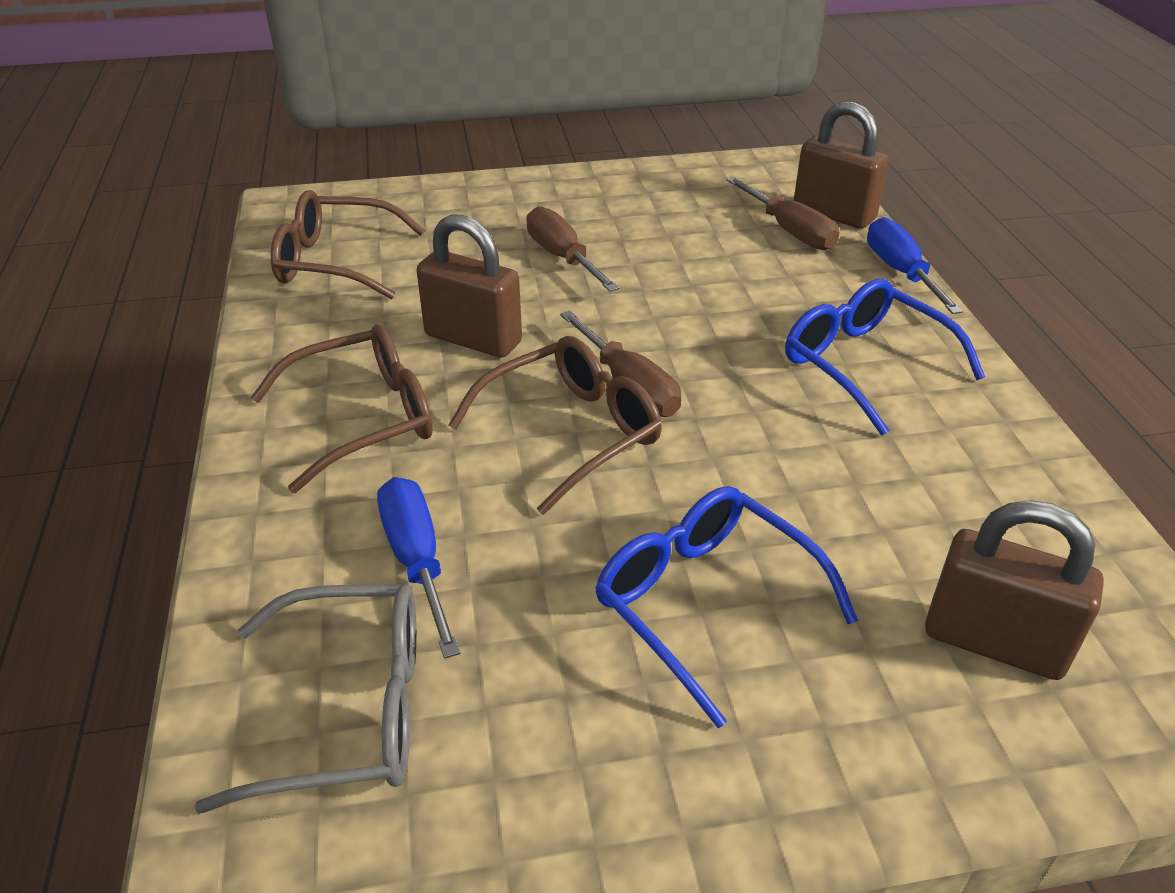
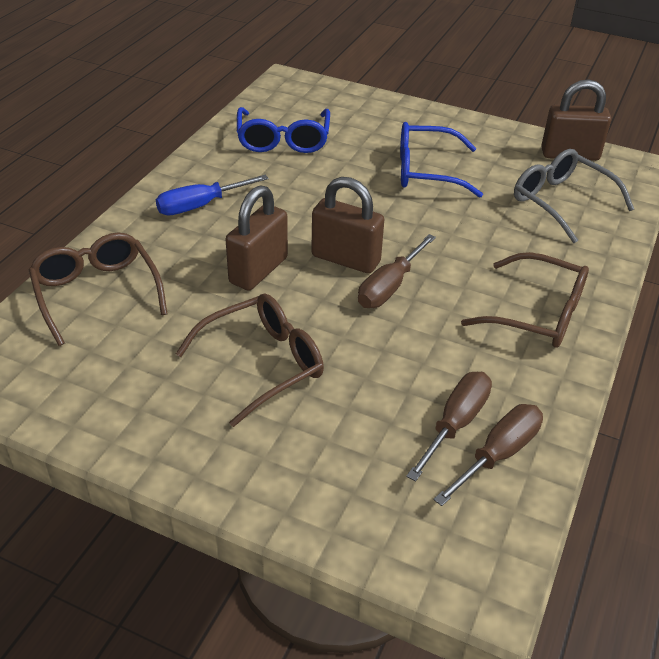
blue screwdriver: [377,477,461,659] [867,217,963,314] = 2 -> [156,175,269,215] = 1

